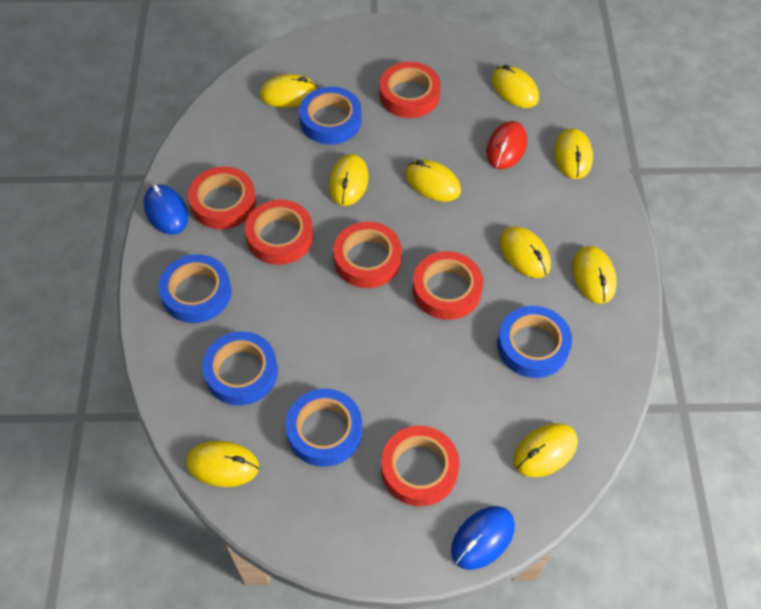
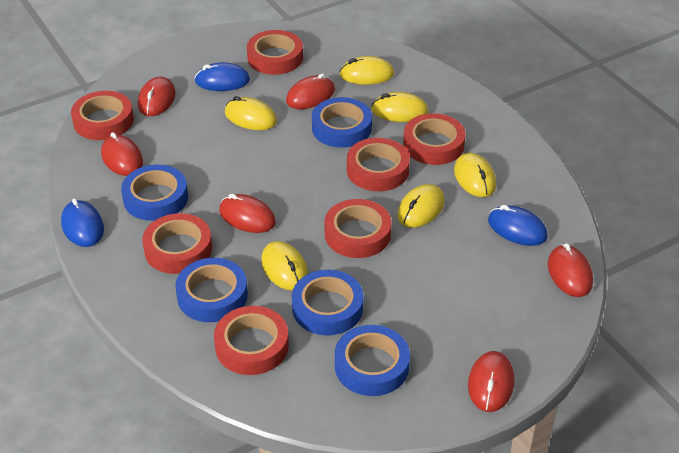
blue mouse: [144,184,188,235] [451,506,515,570] = 2 -> [61,198,104,247] [194,62,250,91] [488,205,548,246] = 3
red mouse: [486,121,527,169] = 1 -> [101,132,143,176] [138,77,176,116] [219,194,276,233] [286,74,335,109] [468,351,515,412] [548,243,593,297] = 6
red tape: [188,166,256,230] [245,200,314,265] [333,222,402,288] [380,62,441,118] [381,426,459,506] [413,251,483,320] = 6 -> [71,91,134,140] [142,213,212,274] [214,306,289,375] [247,30,303,75] [324,199,392,258] [347,138,410,191] [403,113,466,165] = 7
yellow mouse: [186,441,259,487] [260,74,318,107] [329,154,369,206] [405,159,461,202] [492,65,539,108] [500,226,551,278] [513,423,578,477] [554,128,593,179] [573,246,617,304] = 9 -> [225,96,277,130] [261,241,308,290] [339,56,394,85] [371,92,428,122] [397,184,445,228] [454,153,496,197] = 6

